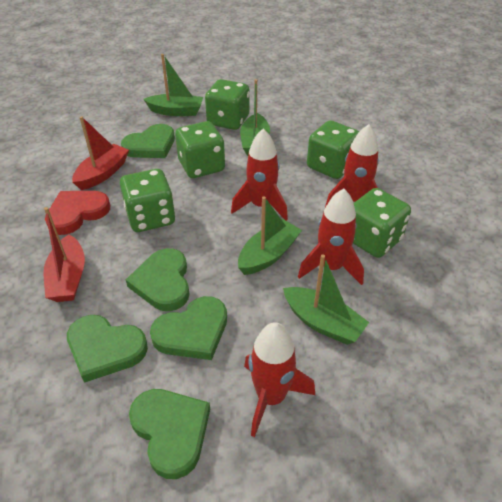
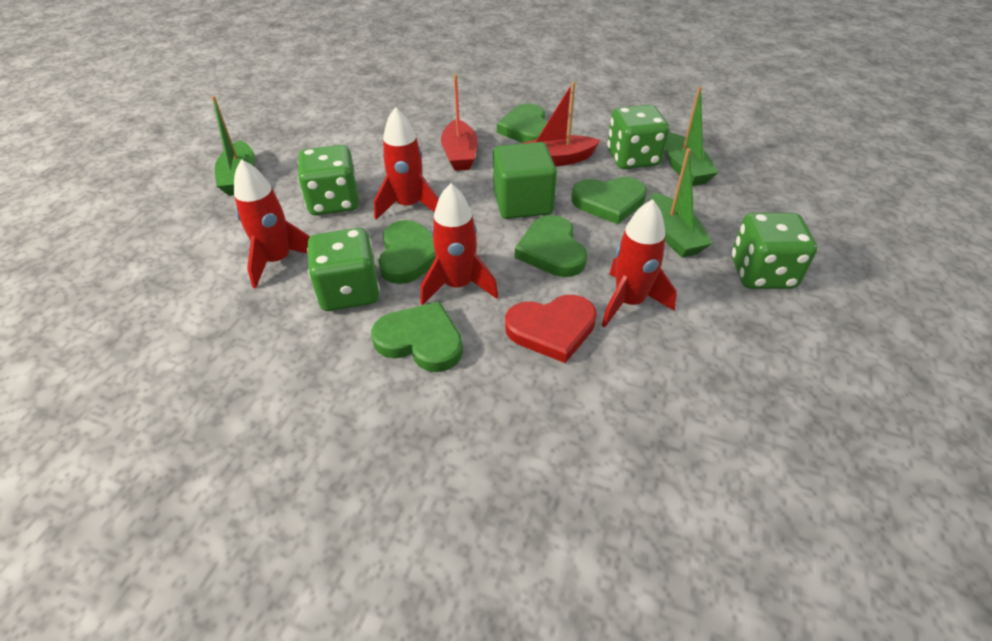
green boat: [143,54,203,116] [238,196,302,275] [240,79,270,156] [283,254,369,345] = 4 -> [211,96,255,196] [650,148,713,258] [666,87,719,186] = 3
green cube: none = 0 -> [493,142,557,219] = 1
green dice: [120,169,175,232] [175,121,225,178] [205,79,250,130] [307,120,359,179] [353,188,411,258] = 5 -> [298,145,359,215] [307,228,380,311] [607,105,669,169] [731,213,817,289] = 4

